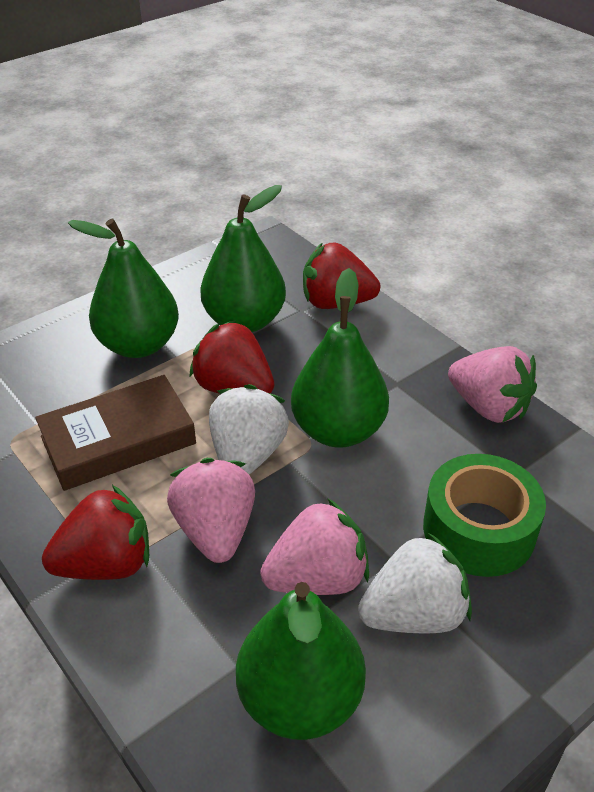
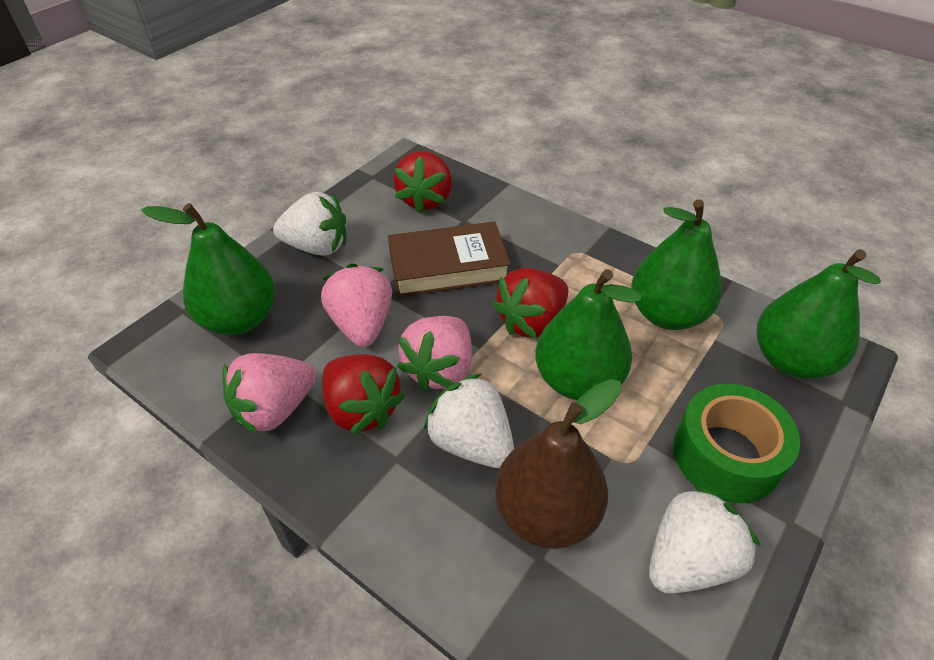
brown pear: none = 0 -> [495,379,621,549] = 1
white strawberry: [209,384,289,475] [358,532,472,633] = 2 -> [273,192,346,256] [424,374,514,468] [649,484,761,594] = 3

